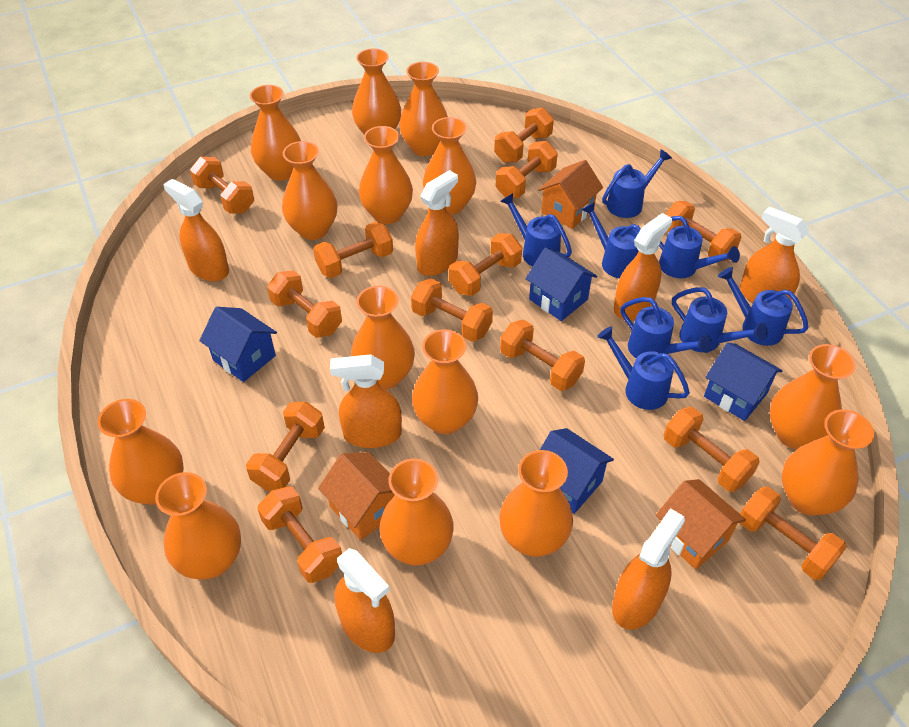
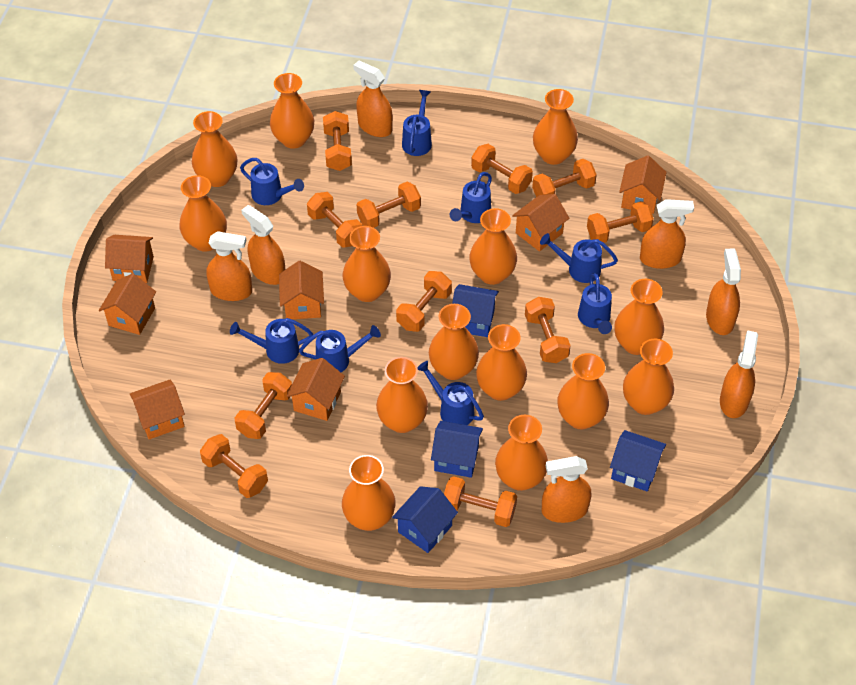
orange dumbbell: [190,157,254,214] [246,402,325,491] [257,486,342,583] [267,270,342,338] [313,222,393,278] [411,278,493,342] [449,233,522,296] [494,108,554,163] [496,141,558,198] [500,319,585,391] [664,407,760,492] [665,201,741,262] [740,487,847,580] = 13 -> [200,434,268,498] [235,372,292,439] [307,192,363,248] [323,111,352,171] [357,182,421,228] [396,271,452,332] [444,476,517,527] [471,144,533,194] [525,297,571,363] [532,159,597,197] [587,201,654,243] = 11
orange house: [318,452,395,540] [538,160,603,229] [656,479,746,570] = 3 -> [99,274,156,335] [105,235,154,283] [130,380,185,439] [279,261,324,319] [287,358,345,421] [512,194,569,252] [619,155,667,214] = 7

